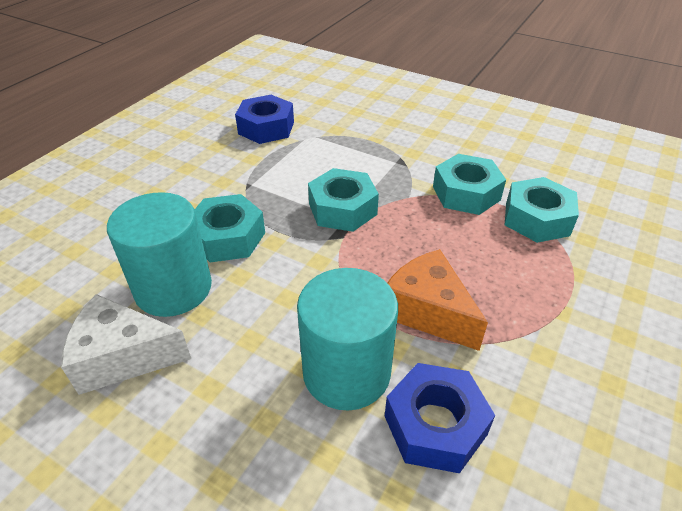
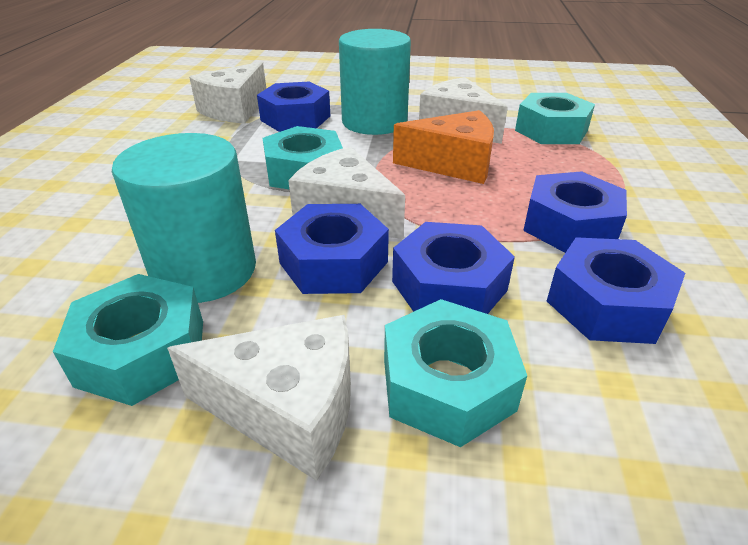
blue nut: [235,95,294,144] [385,363,495,473] = 2 -> [257,82,330,132] [275,204,389,294] [392,222,515,314] [523,171,627,253] [547,237,685,344] = 5
white cheese: [61,294,191,395] = 1 -> [167,315,351,481] [189,62,266,124] [288,146,405,239] [419,77,508,144] = 4

